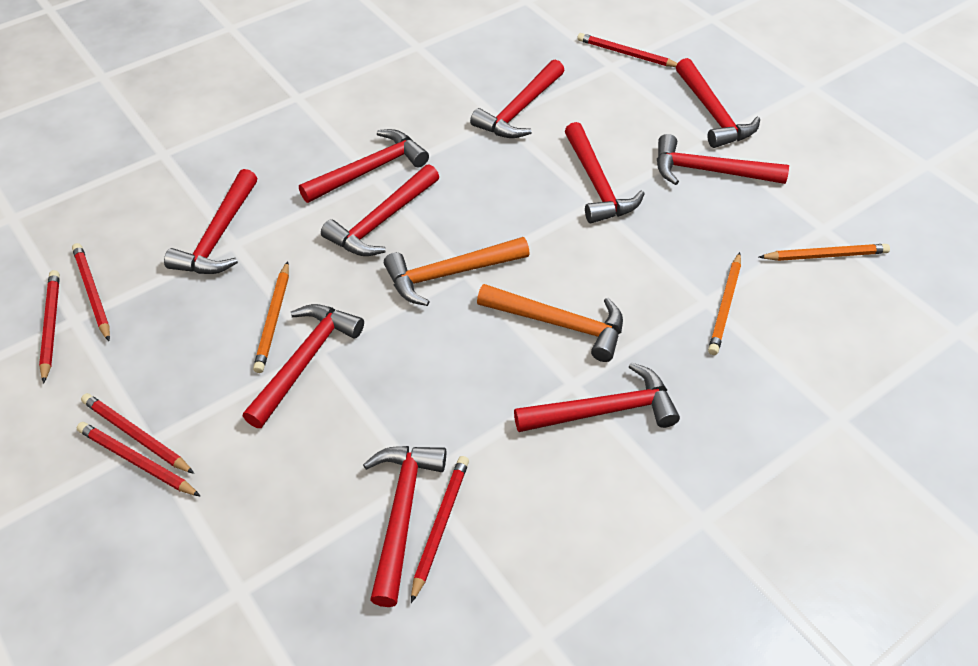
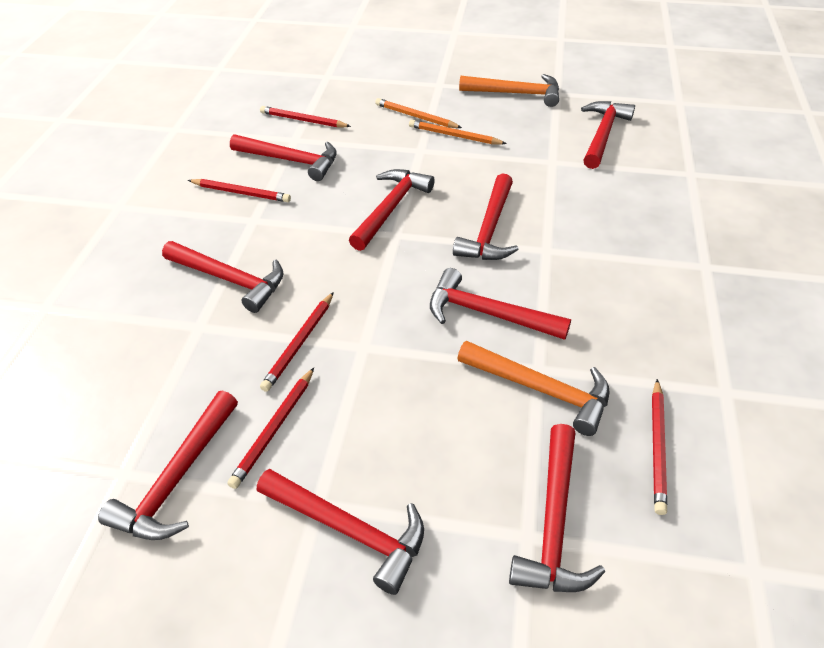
orange pencil: [253,261,289,373] [708,252,741,355] [759,244,890,261] = 3 -> [375,98,462,128] [409,120,507,145] = 2
red hammer: [164,169,257,274] [243,304,364,428] [299,129,429,203] [321,164,439,256] [363,446,446,607] [470,59,565,138] [514,362,680,432] [565,122,645,223] [657,134,789,185] [676,58,760,148] = 10 -> [98,390,238,540] [162,241,283,313] [230,134,337,181] [257,469,424,595] [349,169,435,251] [430,268,571,340] [453,173,519,260] [509,424,605,592] [581,101,635,169] = 9
red pencil: [39,270,60,384] [72,243,110,341] [77,422,200,496] [81,393,194,474] [411,456,469,603] [577,33,678,67] = 6 -> [188,179,291,202] [227,368,314,489] [260,106,351,128] [260,292,334,392] [652,379,667,515] = 5

